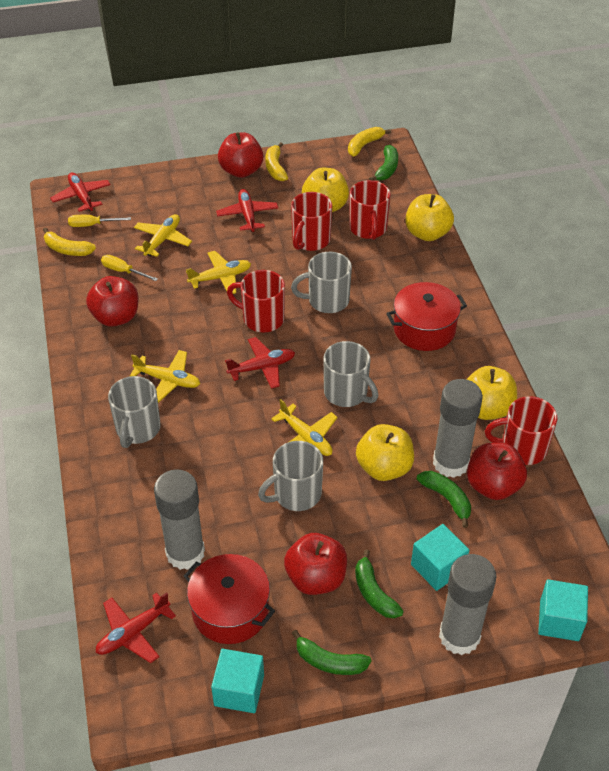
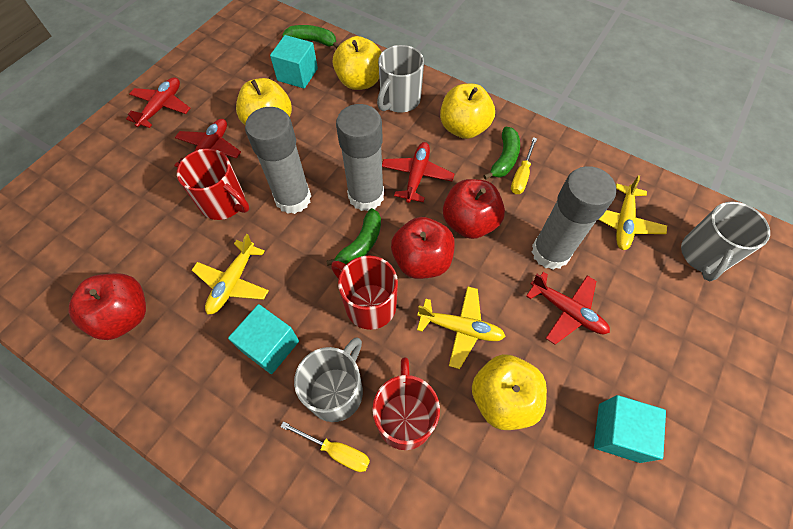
green banana: [292,630,372,675] [355,550,404,618] [369,145,398,181] [417,471,471,528] = 4 -> [282,25,339,48] [326,208,381,266] [483,127,520,180] = 3
grey mug: [108,376,161,448] [258,441,323,511] [291,252,352,313] [324,341,378,407] = 4 -> [294,337,363,422] [377,45,424,113] [681,202,770,281] = 3
red apple: [86,276,138,327] [218,132,264,178] [284,533,347,595] [467,443,527,500] = 4 -> [69,273,146,340] [391,217,455,279] [443,179,505,239] = 3
red mug: [227,270,285,332] [291,192,332,251] [349,180,391,240] [485,396,557,465] = 4 -> [177,148,249,220] [331,255,398,330] [372,358,440,450] = 3
red pot: [184,554,275,644] [386,282,467,351] = 2 -> none = 0
yellow banana: [43,228,96,256] [265,142,288,181] [348,127,391,156] = 3 -> none = 0
yellow plane: [130,350,200,403] [134,214,192,257] [186,251,251,294] [271,399,338,456] = 4 -> [192,234,269,315] [417,286,506,369] [599,175,667,250] = 3

